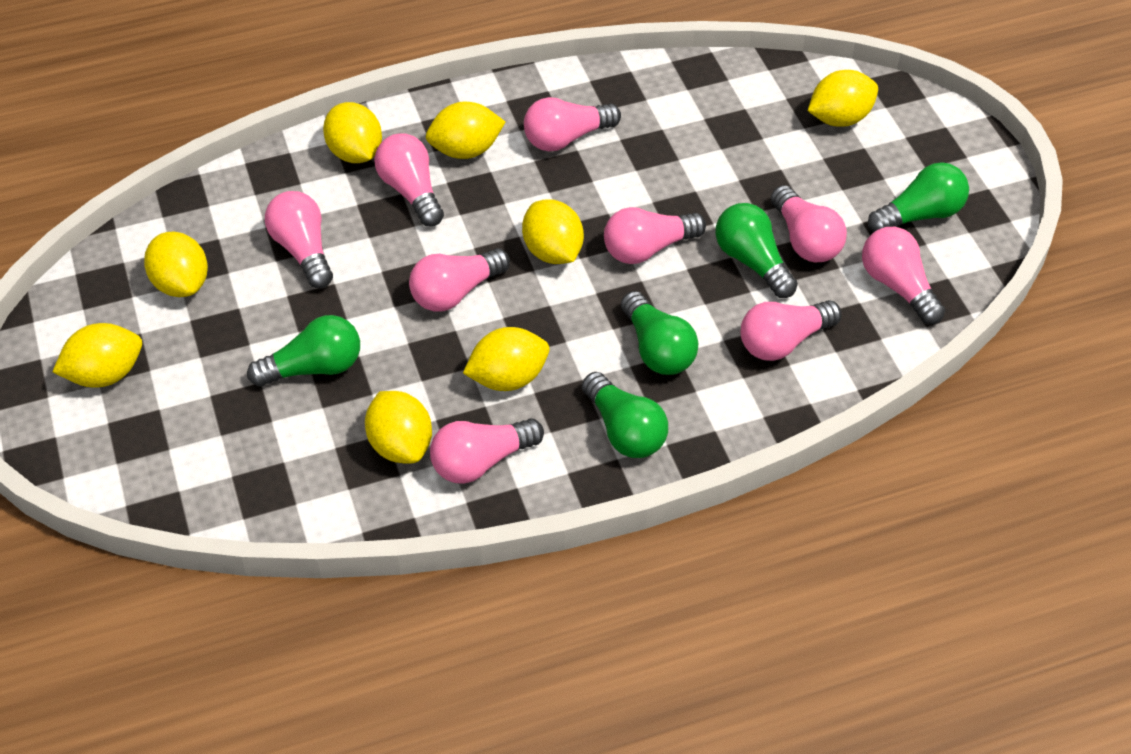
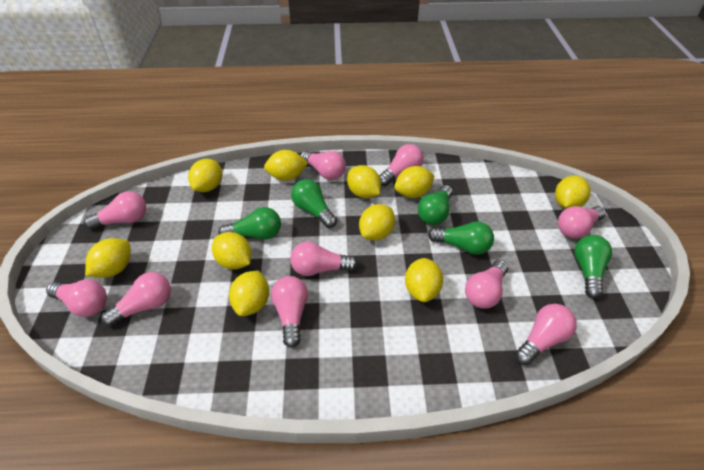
pink light bulb: [265,191,333,288] [374,133,444,226] [409,248,510,312] [430,418,544,484] [524,97,621,151] [604,207,706,264] [740,300,841,361] [771,185,847,262] [862,227,945,324] = 9 -> [46,280,107,317] [84,191,146,230] [101,272,171,327] [271,276,308,348] [290,241,358,276] [300,151,346,180] [379,144,424,186] [465,260,508,309] [515,304,577,365] [558,206,606,239] = 10
yellow lemon: [53,323,142,388] [144,232,208,297] [323,102,382,163] [365,391,432,464] [426,102,505,159] [463,327,549,391] [522,199,584,264] [808,70,878,127] = 8 -> [85,238,131,278] [188,159,222,192] [212,232,252,270] [229,271,269,316] [264,150,308,180] [347,165,381,198] [359,204,395,240] [394,166,435,198] [405,258,443,302] [555,175,590,209] = 10

